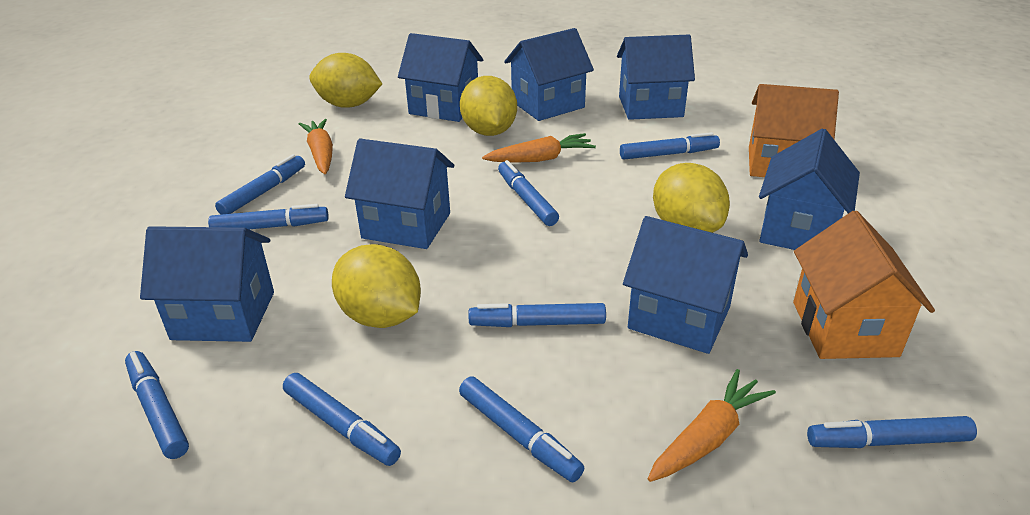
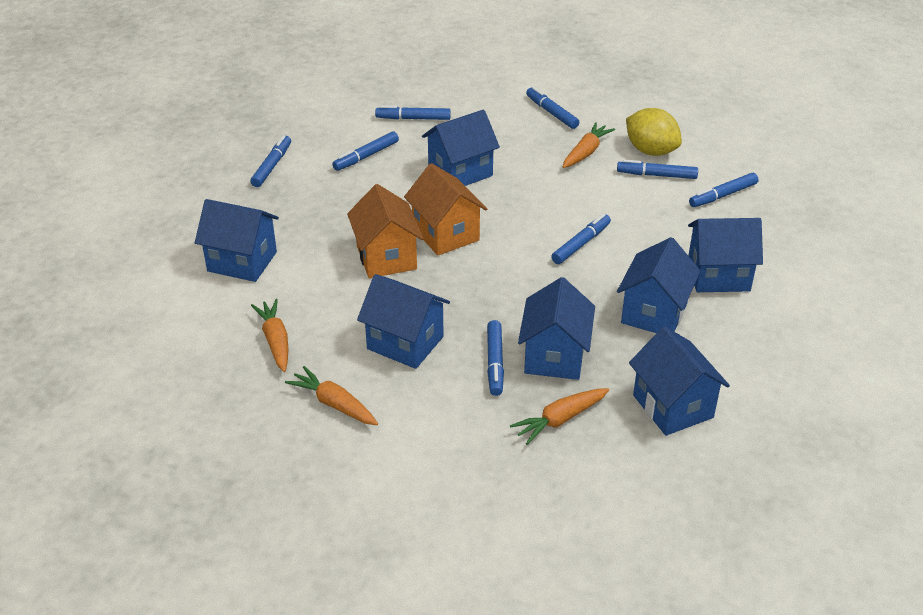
blue marker: [125,351,189,459] [208,204,329,229] [215,154,305,215] [283,373,401,466] [459,376,584,482] [468,303,606,327] [498,160,559,226] [620,132,720,160] [807,416,977,448] = 9 -> [250,135,291,187] [332,131,399,171] [375,105,451,120] [487,320,504,396] [526,87,579,129] [551,214,611,264] [617,160,698,179] [689,173,759,207] = 8
orange carrot: [299,119,333,174] [482,133,596,163] [648,369,776,482] = 3 -> [251,299,288,372] [285,366,378,425] [510,388,609,445] [563,122,615,168] = 4
yellow lemon: [309,53,382,108] [332,244,421,328] [460,76,517,136] [653,163,730,233] = 4 -> [626,108,682,156] = 1

